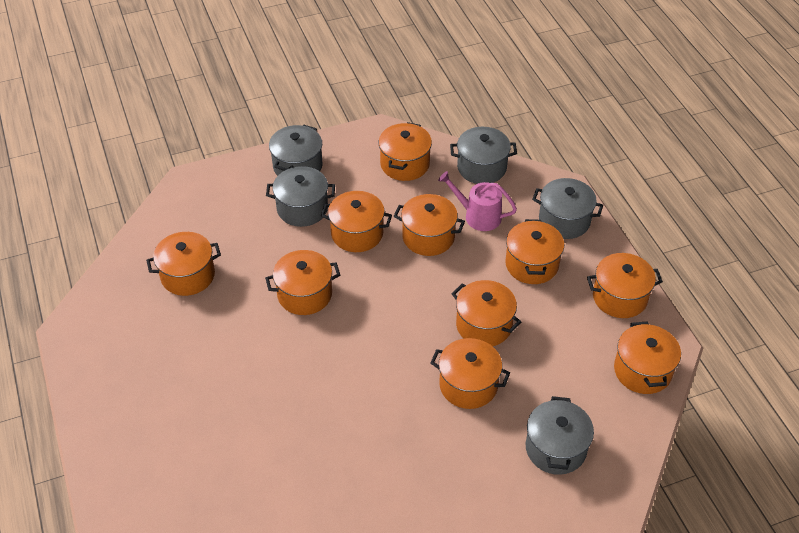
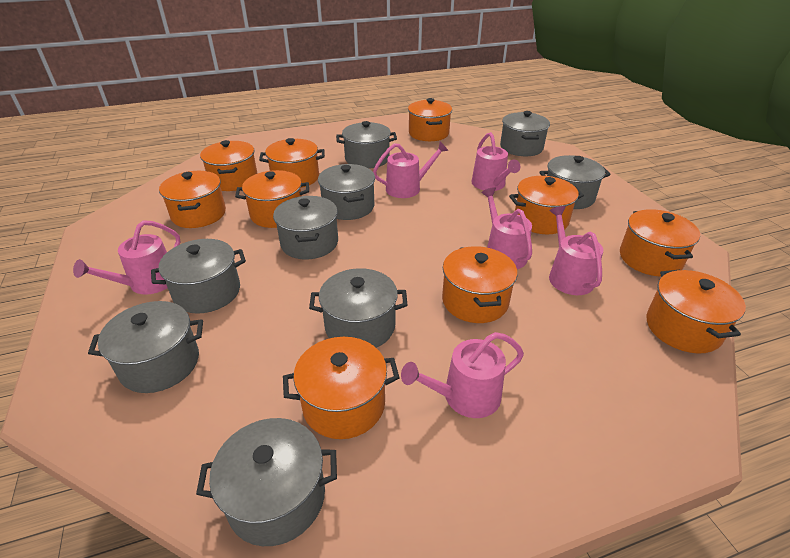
grey pot: [266,166,335,227] [269,125,323,176] [450,127,517,184] [526,396,594,475] [532,178,603,239] = 5 -> [88,301,203,393] [151,239,246,314] [196,418,337,546] [273,196,338,260] [309,268,407,348] [318,164,375,220] [336,121,397,169] [500,111,550,156] [539,155,611,209] = 9
pink watering can: [438,171,517,231] = 1 -> [73,220,180,295] [373,142,449,198] [401,332,524,418] [471,132,520,191] [481,187,532,269] [549,206,603,295] = 6

